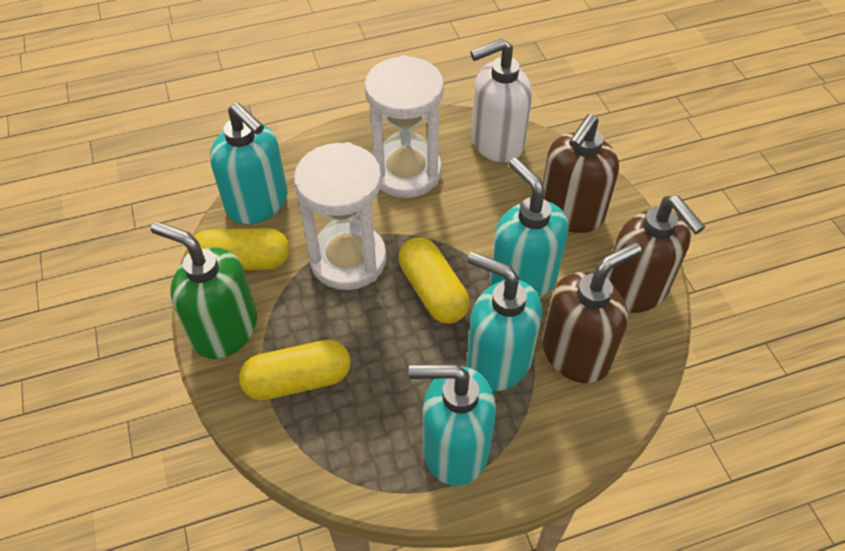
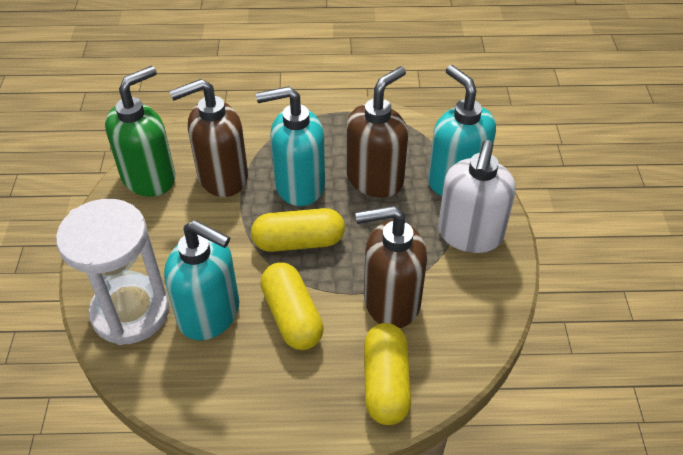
turquoise soap dispenser: [210,103,288,224] [409,364,496,486] [467,251,542,391] [489,157,568,298] = 4 -> [164,220,239,340] [256,86,325,206] [428,65,496,196] = 3
white hourglass: [294,142,387,290] [364,55,444,198] = 2 -> [56,199,169,345] = 1

